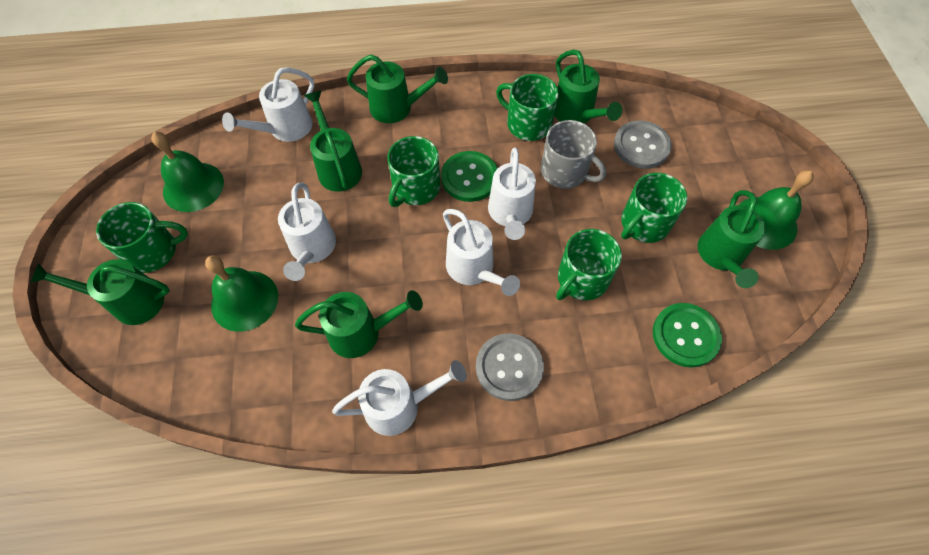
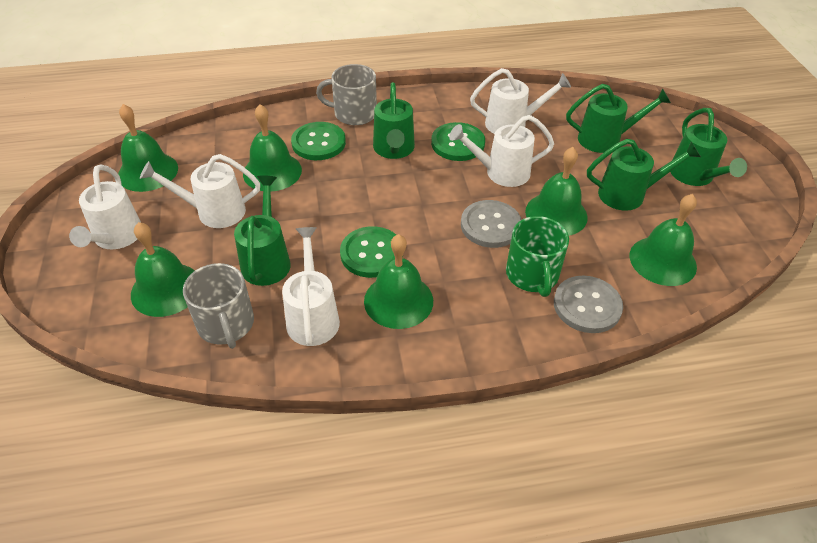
green bell: [151,132,224,212] [205,255,278,332] [739,170,814,250] = 3 -> [118,104,178,192] [131,222,195,317] [243,104,302,192] [364,234,433,329] [525,147,588,236] [630,194,697,286] = 6
green button: [441,151,498,202] [653,303,722,368] = 2 -> [291,122,346,160] [340,226,396,278] [431,122,485,161] = 3
green mug: [96,202,188,273] [387,136,440,207] [496,74,558,141] [556,229,622,300] [621,173,688,243] = 5 -> [506,216,569,297] = 1
green watering can: [30,259,170,325] [295,290,423,358] [304,91,362,192] [347,55,448,123] [554,50,622,123] [698,190,765,288] = 6 -> [234,176,291,286] [373,82,415,159] [566,84,671,153] [587,139,701,211] [670,108,747,186] = 5
grey mug: [541,120,606,189] = 1 -> [183,263,254,349] [316,64,377,125] = 2

